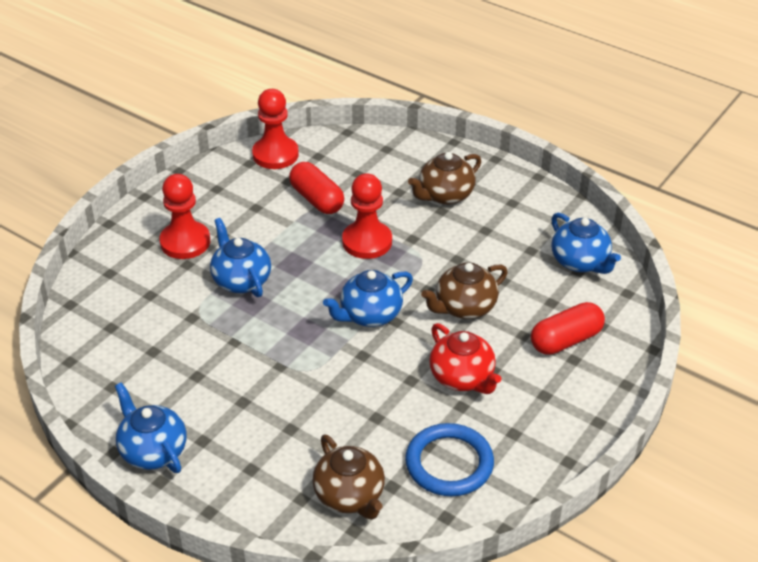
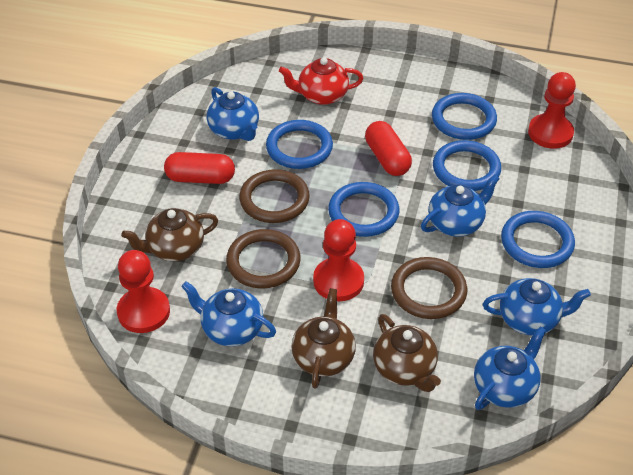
blue ring: [405,423,494,496] = 1 -> [266,120,333,169] [328,182,399,237] [432,93,497,140] [433,140,501,191] [501,211,575,268] = 5
blue teapot: [115,382,186,473] [210,218,271,297] [323,270,413,327] [551,212,621,274] = 4 -> [181,282,276,347] [207,87,259,141] [421,174,500,237] [474,326,546,410] [483,278,591,336] = 5
brown ring: none = 0 -> [226,229,301,289] [239,169,310,223] [391,257,467,319] = 3

